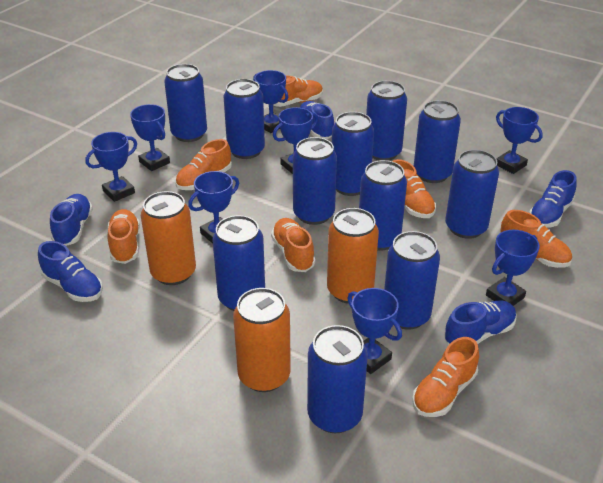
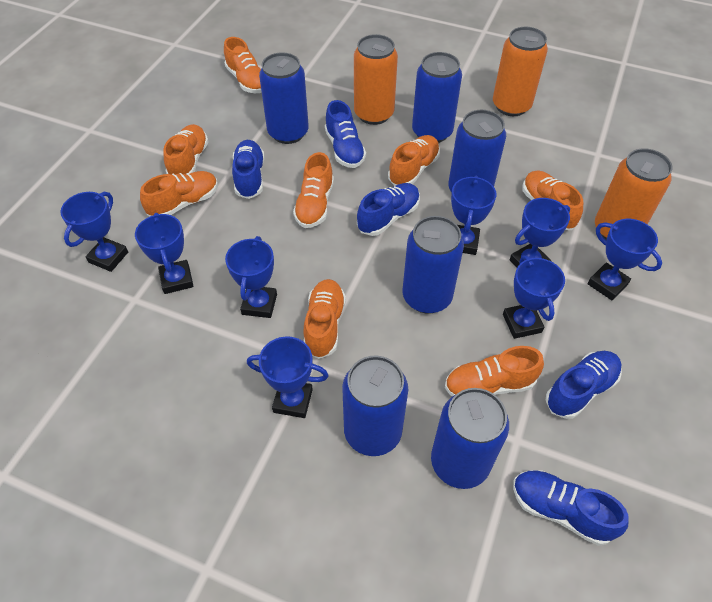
blue can: [164,64,207,142] [212,215,265,311] [223,79,265,159] [293,137,337,225] [307,325,368,433] [332,112,374,196] [359,160,407,251] [366,81,407,161] [384,231,440,330] [414,100,461,183] [445,150,499,239] = 11 -> [259,53,309,144] [342,356,408,456] [403,216,464,314] [412,52,462,143] [431,388,509,489] [448,110,506,192] = 6
orange shoe: [108,209,140,264] [175,139,232,190] [271,218,315,272] [273,76,323,107] [392,159,436,218] [412,337,479,417] [500,210,572,268] = 7 -> [140,171,218,216] [163,124,209,175] [224,37,261,93] [293,152,334,228] [304,279,346,359] [388,135,440,186] [445,346,544,397] [522,171,583,230] = 8

